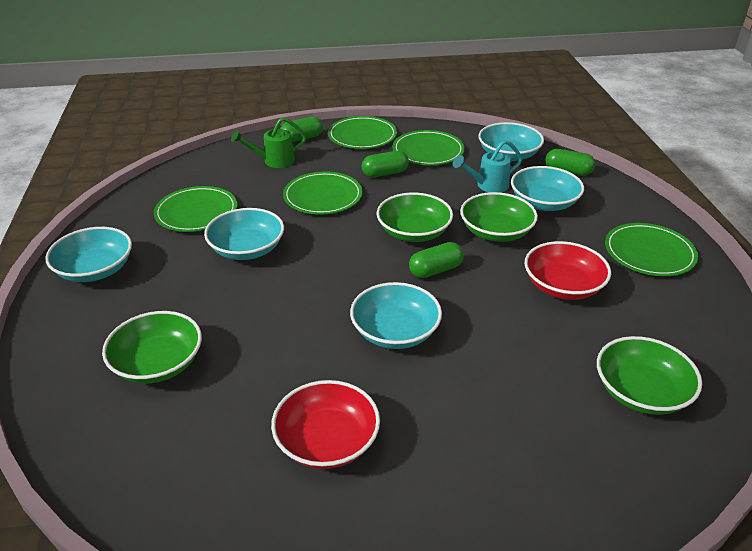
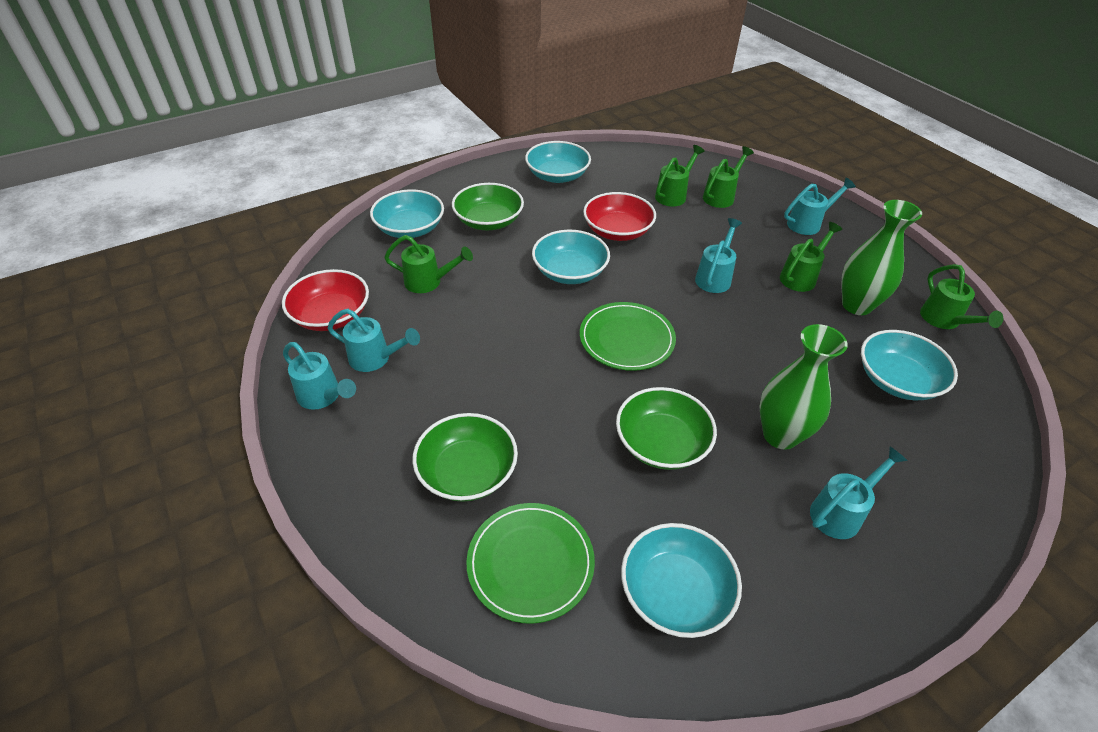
green bowl: [102,311,202,383] [377,193,453,242] [460,192,538,242] [597,336,702,415] = 4 -> [412,413,518,502] [452,183,524,230] [616,387,717,470] = 3
green capsule: [280,116,323,142] [362,151,409,177] [409,242,464,278] [545,149,595,175] = 4 -> none = 0
green plate: [154,186,237,232] [283,172,363,215] [328,116,397,149] [393,130,465,165] [605,223,698,276] = 5 -> [466,503,595,624] [580,302,676,371] = 2
green vase: none = 0 -> [759,324,848,449] [841,200,922,315] = 2
green watering can: [231,117,306,168] = 1 -> [384,235,473,293] [655,145,705,207] [703,146,754,208] [780,222,842,292] [920,264,1003,329] = 5
turquoise watering can: [453,140,522,193] = 1 -> [283,342,356,410] [328,309,420,372] [695,218,742,293] [784,178,856,235] [810,446,908,539] = 5

